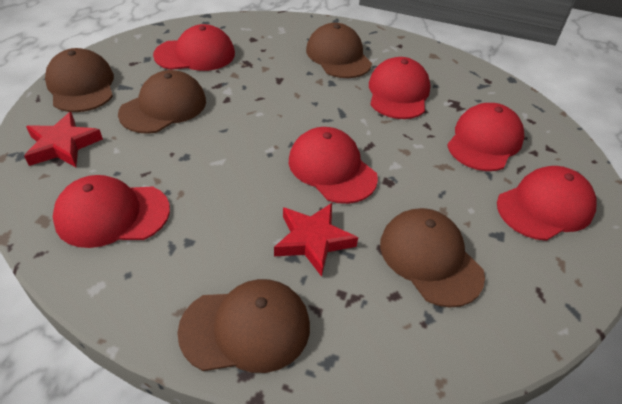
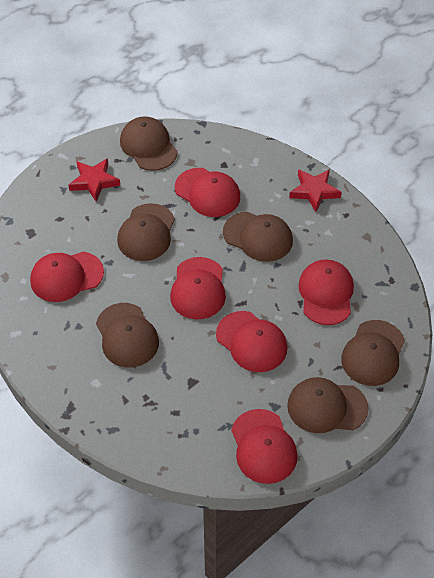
brown cap: [45,48,114,112] [118,70,206,134] [177,279,310,373] [306,23,372,78] [380,208,485,308] = 5 -> [96,303,159,368] [117,203,175,261] [120,116,178,171] [223,212,293,262] [287,377,368,433] [341,320,405,386] = 6

